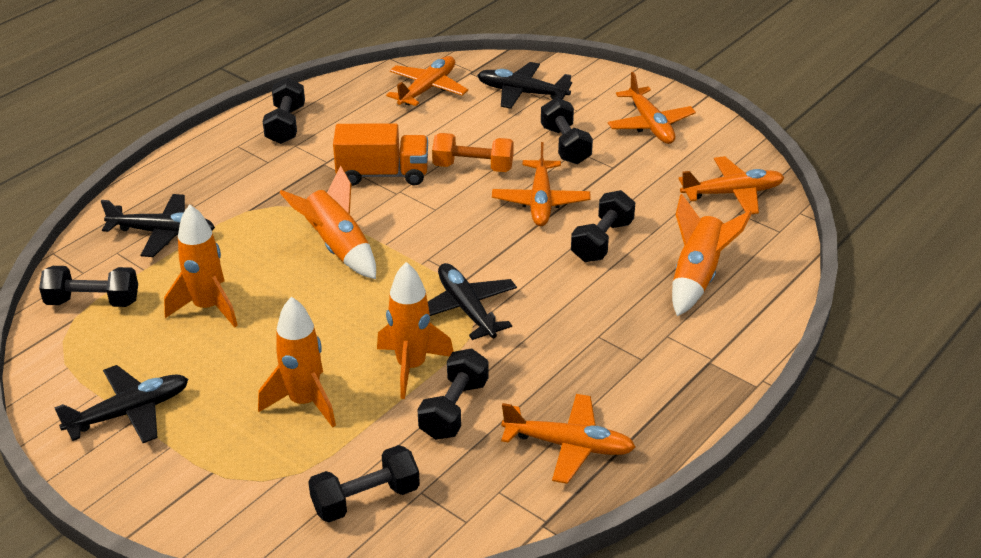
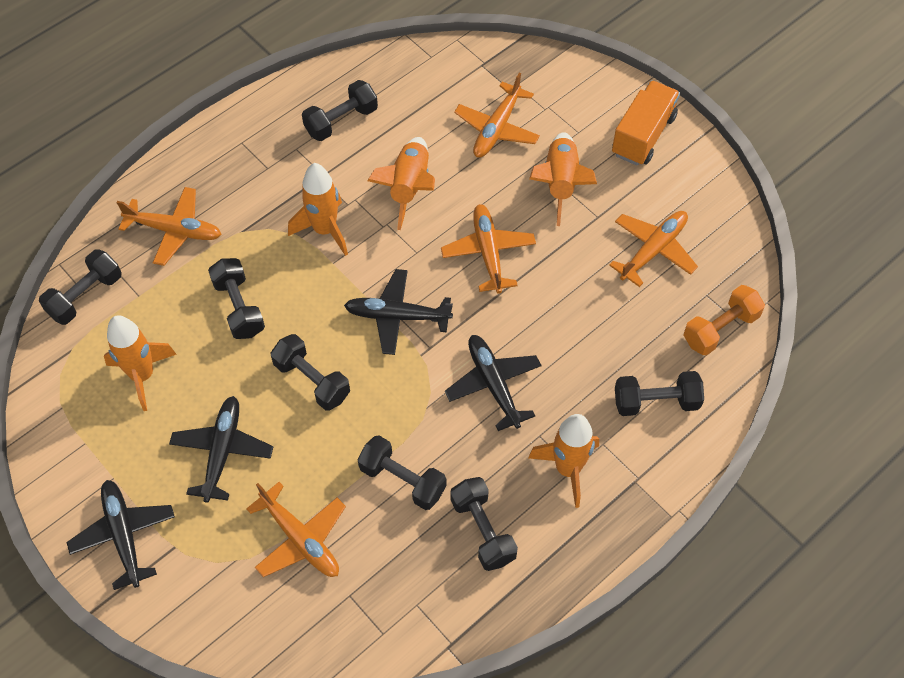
black dumbbell: [39,266,138,307] [263,78,305,144] [308,445,420,522] [417,348,489,440] [541,97,593,164] [571,190,635,262] = 6 -> [39,249,122,325] [208,258,265,339] [271,334,350,410] [302,80,378,141] [358,435,446,510] [450,477,518,571] [615,371,704,416] = 7

